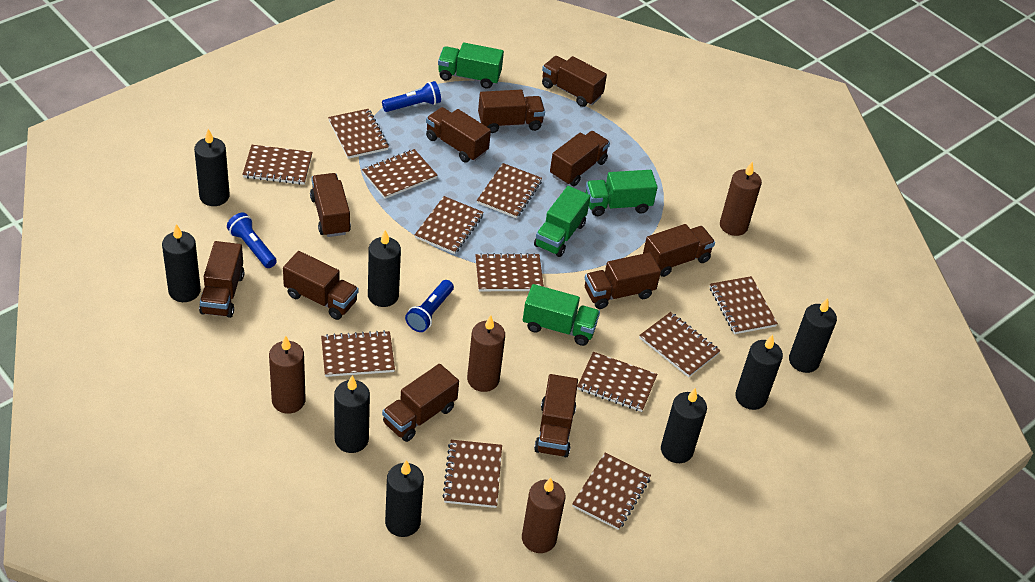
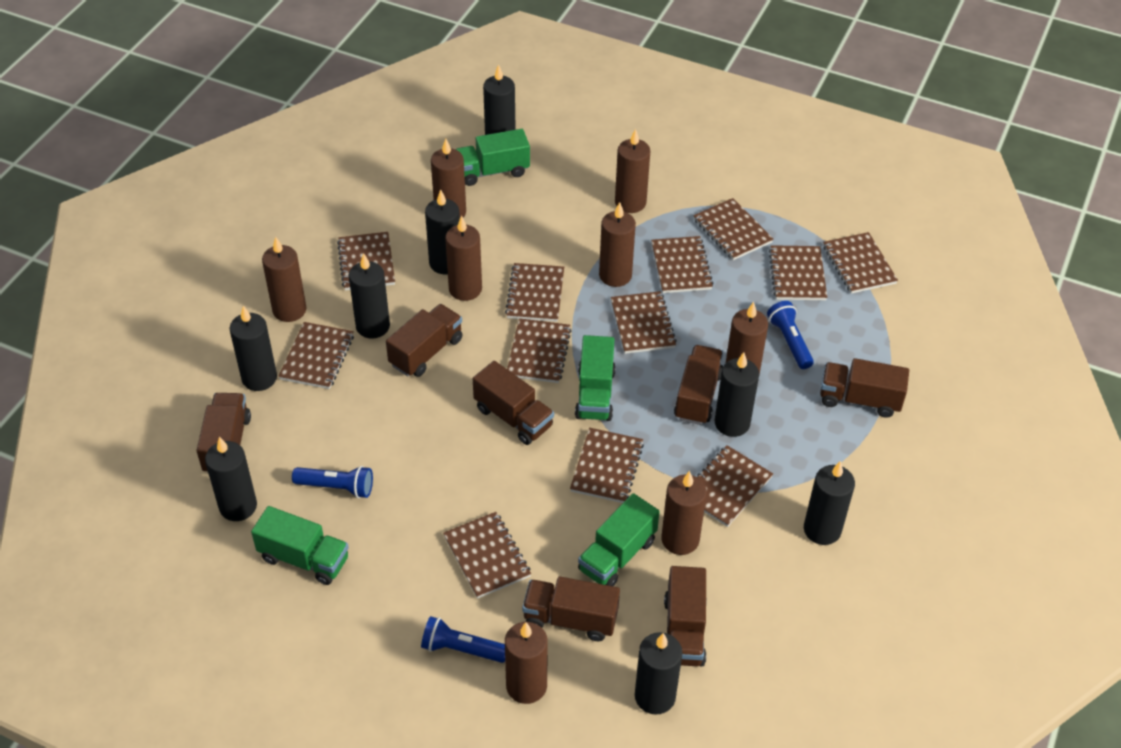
brown candle: [269,335,305,414] [467,315,505,392] [522,477,566,553] [720,162,762,236] = 4 -> [262,237,306,322] [431,139,466,218] [445,215,482,301] [505,622,548,704] [599,202,636,287] [615,129,650,213] [661,471,707,555] [726,302,768,375] = 8
brown truck: [199,241,245,318] [283,251,359,320] [310,173,351,237] [382,364,459,442] [426,107,491,163] [478,90,545,133] [534,374,578,457] [542,56,607,107] [550,131,610,186] [585,252,661,309] [643,224,715,277] = 11 -> [196,393,251,474] [386,304,463,377] [473,361,554,445] [522,576,620,641] [664,566,706,666] [674,345,723,425] [820,358,909,418] = 7

